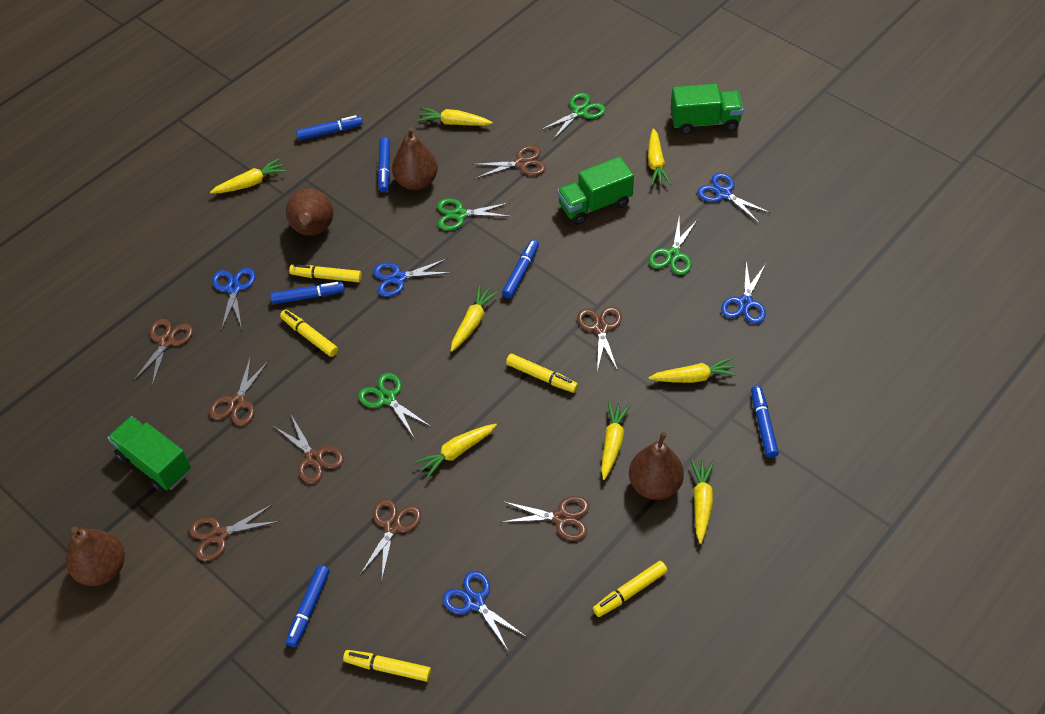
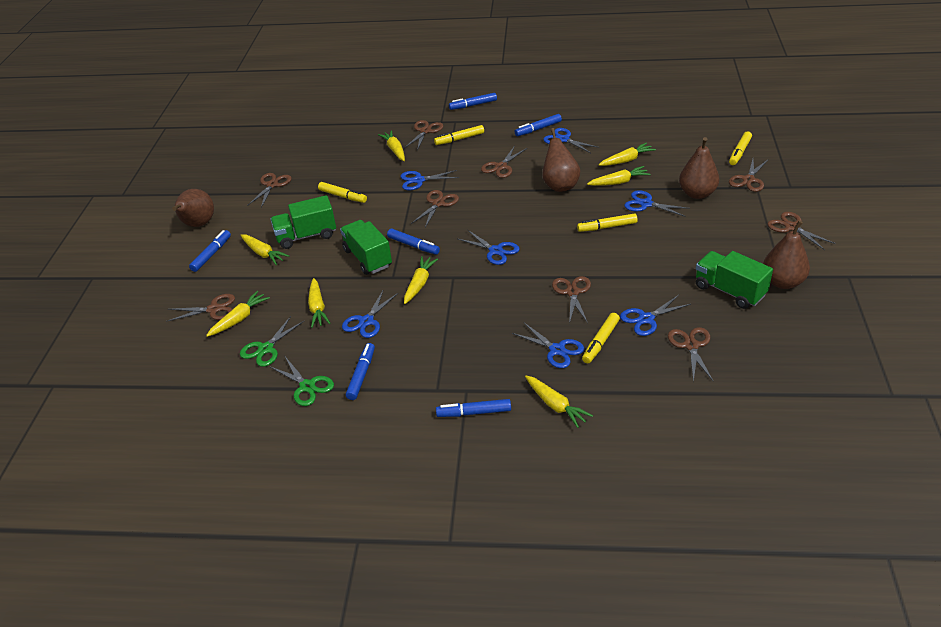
blue scissors: [212,268,255,331] [373,259,452,297] [442,571,525,652] [697,173,771,223] [721,261,766,324] = 5 -> [342,289,398,338] [401,170,459,190] [458,230,520,265] [512,323,584,368] [543,128,599,153] [620,295,691,336] [624,190,690,217] = 7
brown scissors: [133,319,193,386] [189,504,280,561] [209,356,269,426] [273,415,344,484] [360,499,421,578] [472,145,546,178] [503,496,589,541] [577,307,622,372] = 8 -> [166,294,235,322] [247,173,292,208] [405,120,444,151] [411,190,459,227] [481,147,527,178] [552,276,591,324] [668,327,714,382] [729,159,768,192] [767,212,836,250] = 9
green scissors: [358,373,430,437] [437,198,511,231] [541,93,606,140] [649,219,698,275] = 4 -> [240,316,304,367] [271,357,334,406] = 2

